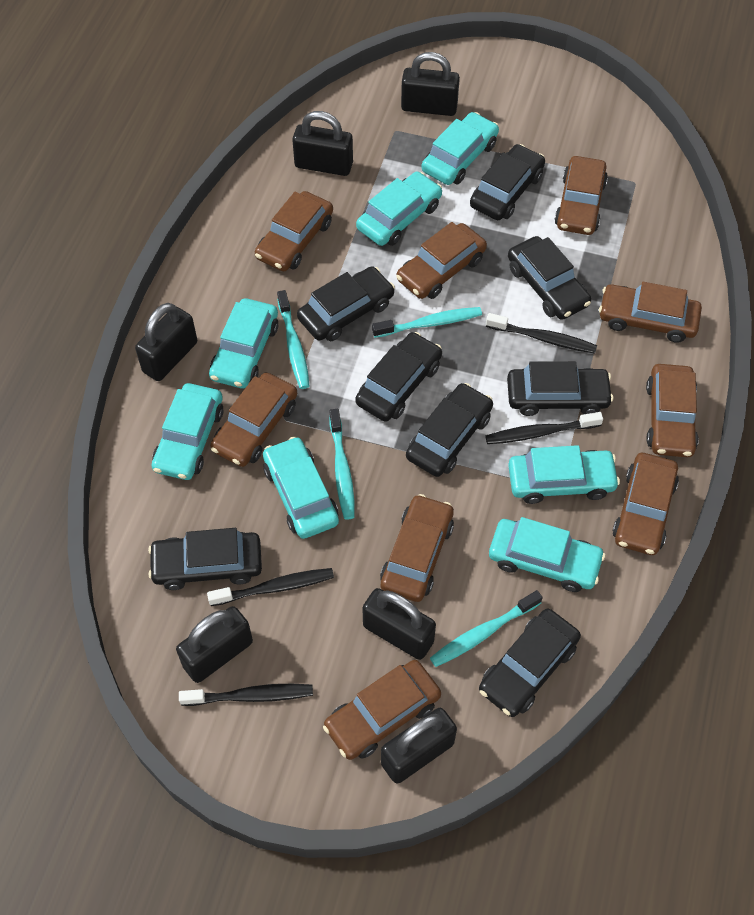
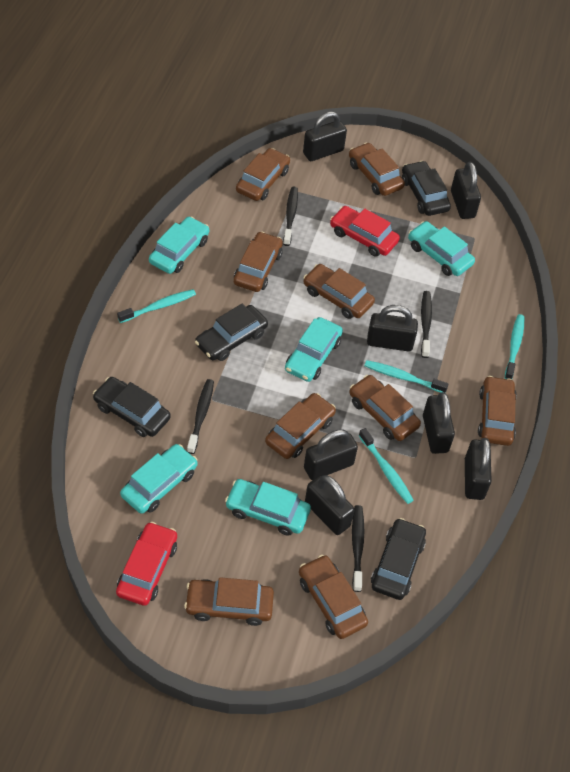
black car: [148,528,262,590] [297,266,395,341] [355,332,442,422] [406,383,493,477] [470,144,545,220] [479,608,581,717] [507,361,613,416] [508,236,591,320] = 8 -> [93,377,171,437] [195,304,268,361] [371,518,426,600] [402,161,451,216] = 4
black padlock: [135,303,197,381] [176,606,253,683] [292,111,353,176] [363,588,436,660] [381,708,457,784] [401,52,460,116] = 6 -> [303,111,347,161] [304,429,358,480] [305,475,354,535] [367,305,418,352] [423,392,455,454] [451,162,481,219] [465,438,492,500] = 7
red car: none = 0 -> [116,522,177,606] [330,206,400,257] = 2
turquoise car: [152,383,223,480] [209,298,278,388] [263,436,339,539] [356,172,442,246] [421,112,499,185] [489,517,605,592] [508,445,620,504] = 7 -> [120,444,198,514] [149,216,209,274] [225,479,311,536] [285,317,343,382] [408,221,475,276] = 5

